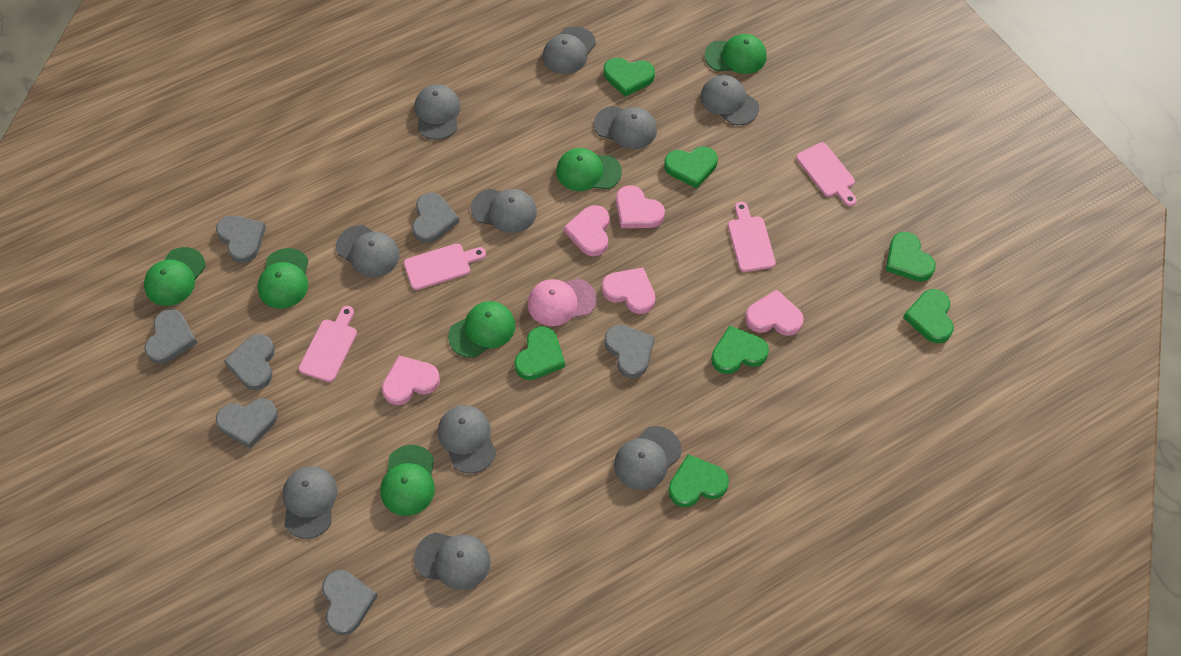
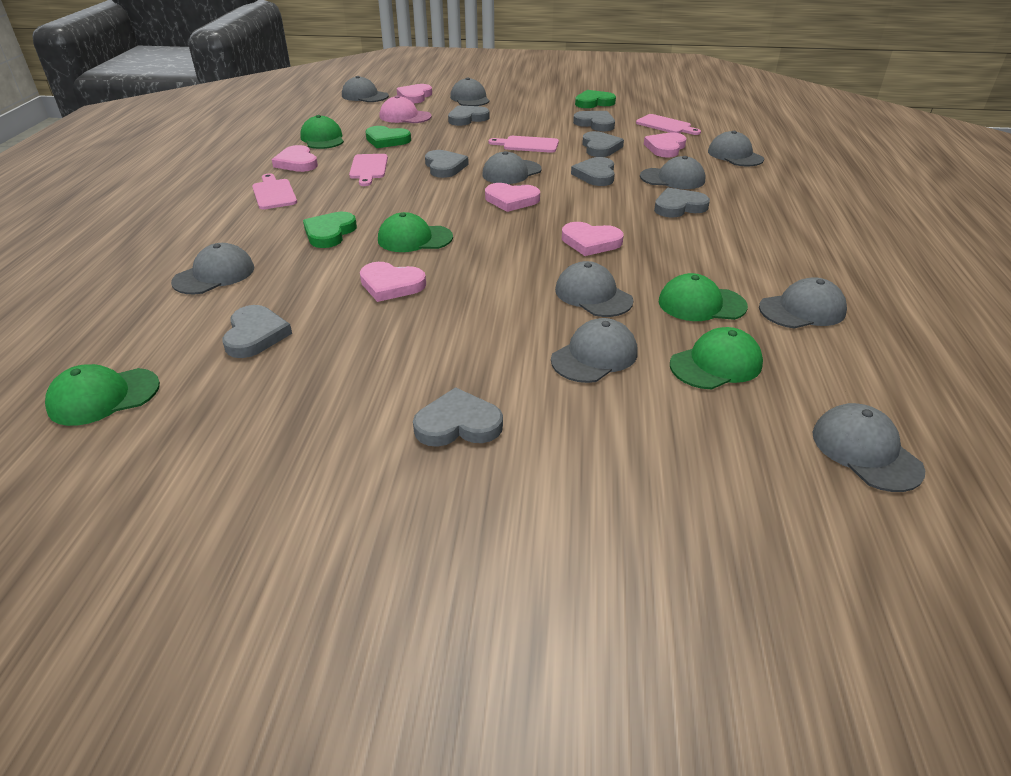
green cap: [144,247,205,306] [258,248,308,309] [381,445,435,516] [448,301,515,358] [556,148,622,191] [705,34,767,74] = 6 -> [45,364,160,426] [300,115,344,149] [378,212,453,252] [659,273,748,321] [670,327,763,389] = 5
green heart: [514,326,565,380] [604,58,655,97] [664,146,718,189] [668,454,729,507] [711,326,769,374] [886,232,936,282] [903,289,954,343] = 7 -> [303,212,357,248] [365,126,411,148] [575,90,616,108] = 3
grey heart: [144,309,197,364] [216,215,266,263] [216,398,278,449] [224,334,275,390] [322,570,377,635] [412,192,459,243] [604,325,655,378] = 7 -> [222,305,292,358] [413,387,503,447] [425,150,469,178] [448,105,489,126] [571,157,615,186] [573,111,615,131] [582,131,624,157] [654,188,710,218] = 8
pink heart: [382,356,440,405] [564,205,610,256] [602,268,655,314] [616,185,665,228] [745,289,804,336] = 5 -> [272,145,318,172] [360,262,426,302] [397,84,432,104] [485,183,540,212] [562,222,624,256] [644,133,686,157] = 6

